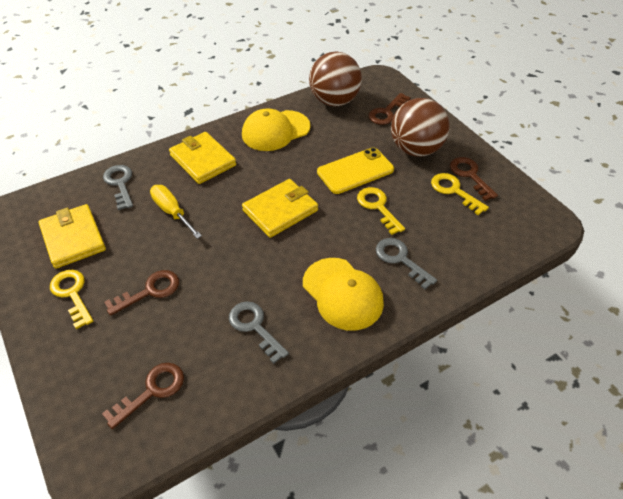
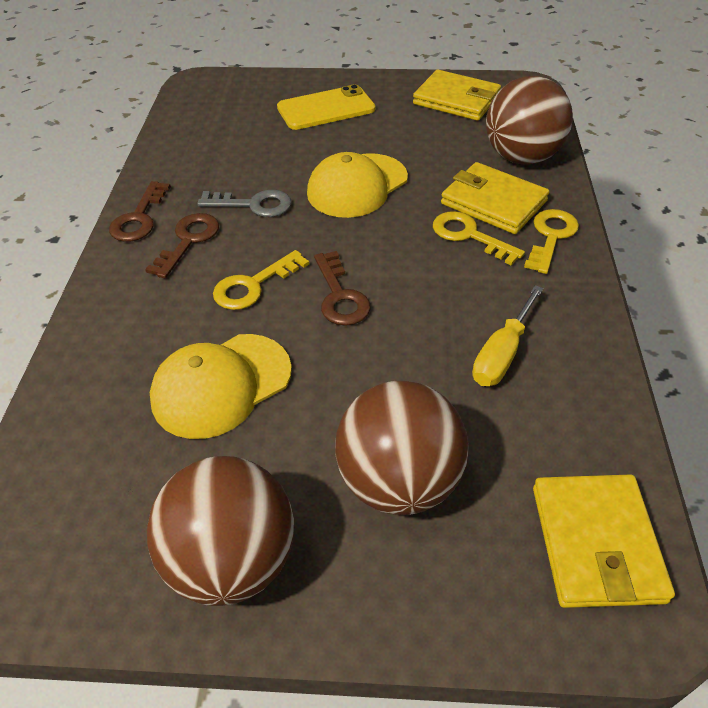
brown ball: [309,51,362,106] [391,98,450,157] = 2 -> [147,456,294,606] [335,381,468,515] [486,76,573,165] = 3
brown key: [102,363,184,429] [104,270,179,316] [368,93,411,125] [450,157,498,201] = 4 -> [109,181,171,242] [145,213,219,278] [314,251,371,326] = 3
grey key: [103,165,133,210] [229,301,289,364] [376,238,437,289] = 3 -> [197,190,292,217] = 1

